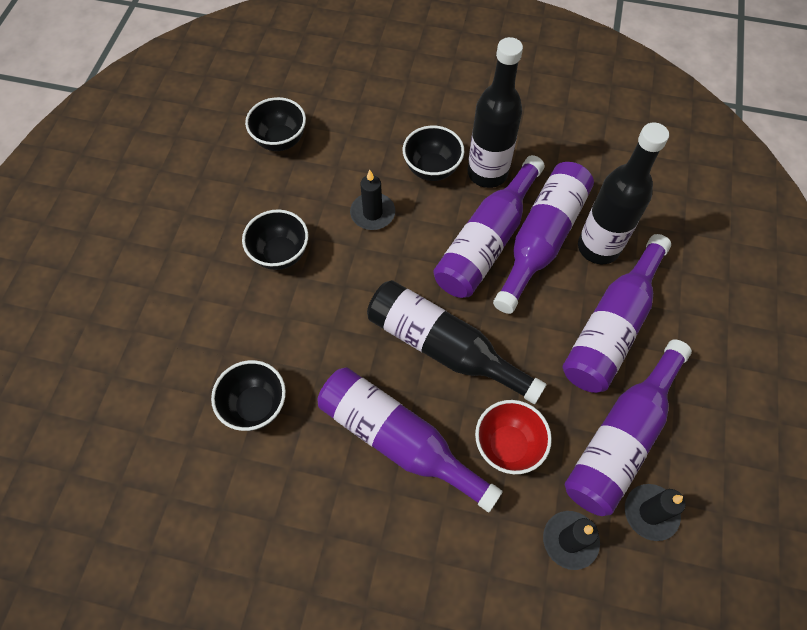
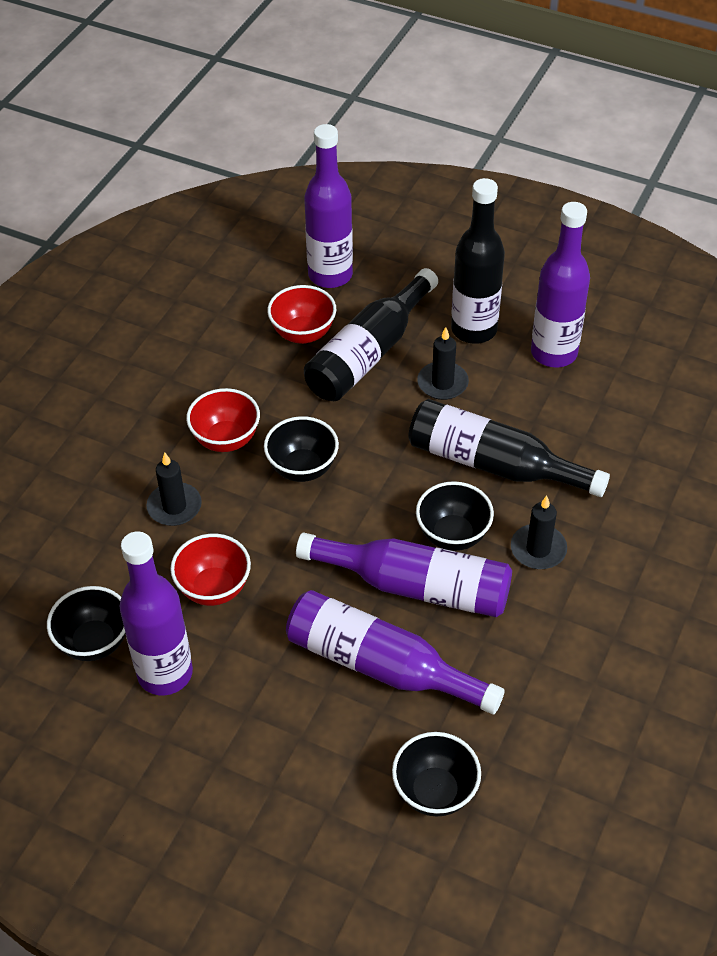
red bowl: [475,400,552,474] = 1 -> [170,534,251,606] [186,388,260,452] [267,285,336,344] = 3

